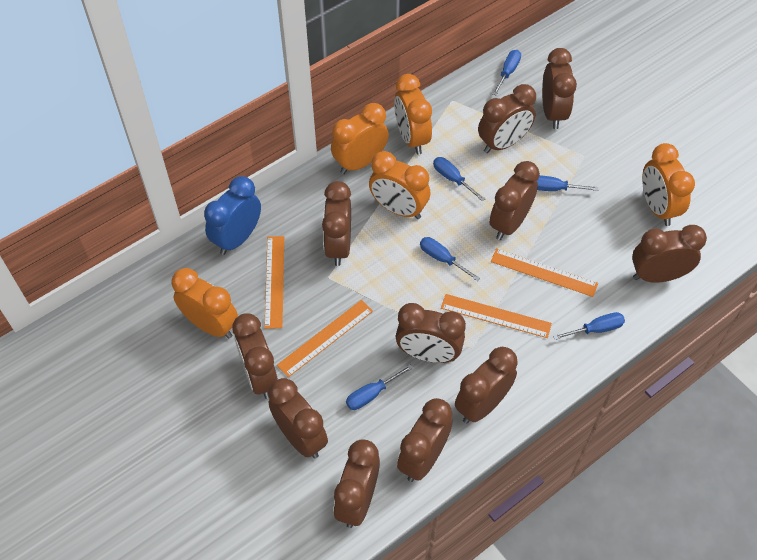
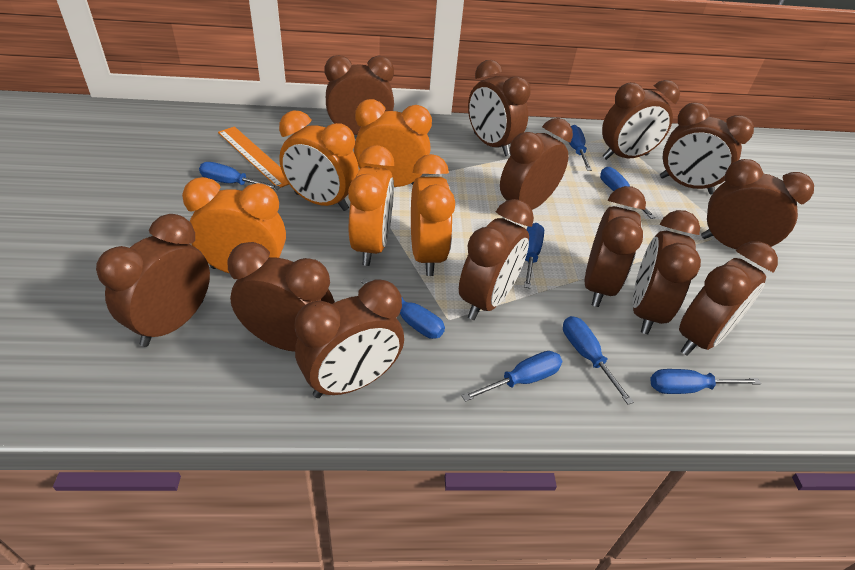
blue clock: [204,176,261,255] = 1 -> none = 0
blue screwdriver: [346,364,413,410] [420,237,480,281] [433,157,485,202] [493,50,521,95] [537,175,599,191] [553,312,625,340] = 6 -> [199,162,280,190] [361,278,445,339] [462,351,562,402] [524,223,544,289] [563,316,634,405] [569,125,592,171] [600,167,656,219] [650,369,761,394] = 8
brown clock: [232,313,278,399] [268,378,328,459] [322,181,351,266] [334,439,380,528] [396,303,466,363] [397,398,453,482] [455,347,518,424] [478,84,536,153] [490,161,540,240] [542,48,577,129] [632,225,707,283] = 11 -> [96,214,210,347] [227,242,335,352] [295,280,404,398] [324,55,394,135] [459,199,534,320] [468,60,531,156] [500,118,573,210] [585,186,646,307] [602,80,680,160] [632,210,701,334] [660,102,754,194] [679,241,778,356] [701,159,814,249] = 13
orange ruler: [264,236,284,329] [277,300,373,377] [441,294,552,338] [491,248,598,297] = 4 -> [218,127,289,188] = 1

